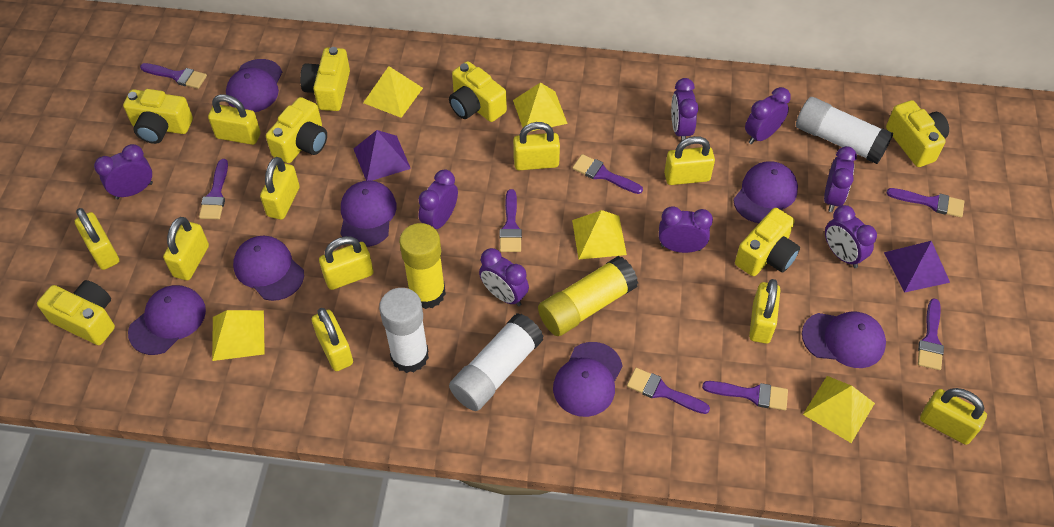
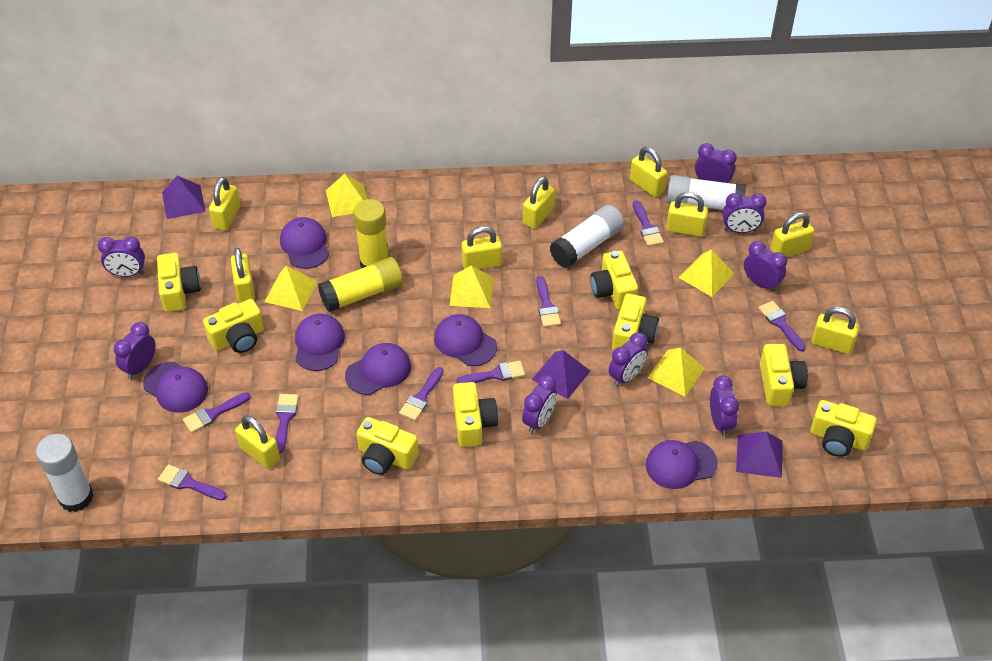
purple cap: [128,285,206,355] [226,59,282,112] [233,236,304,301] [340,181,397,247] [553,342,623,417] [733,161,798,223] [802,311,886,368] = 7 -> [143,362,208,413] [280,217,329,269] [295,314,345,371] [345,343,411,395] [434,314,497,366] [646,440,718,489] = 6
purple pyramid: [354,130,411,181] [884,241,950,293] = 2 -> [162,176,206,219] [532,350,590,399] [736,432,783,478] = 3
yellow camera: [37,280,115,345] [123,89,193,144] [266,97,327,163] [300,47,350,111] [449,61,507,122] [735,208,800,276] [886,100,949,167] = 7 -> [157,253,201,312] [203,299,264,353] [357,417,419,475] [453,382,498,447] [590,251,638,310] [612,293,659,351] [760,344,808,406] [810,400,877,457] = 8
yellow padlock: [75,208,119,270] [163,217,209,280] [208,94,261,145] [260,157,300,220] [312,308,353,371] [319,236,373,290] [513,122,560,170] [664,136,715,185] [749,279,780,344] [920,388,987,445] = 10 -> [209,177,240,230] [231,247,255,302] [235,415,280,469] [462,226,502,269] [523,177,555,229] [630,147,667,197] [666,192,708,237] [771,212,814,257] [812,307,859,354] = 9

